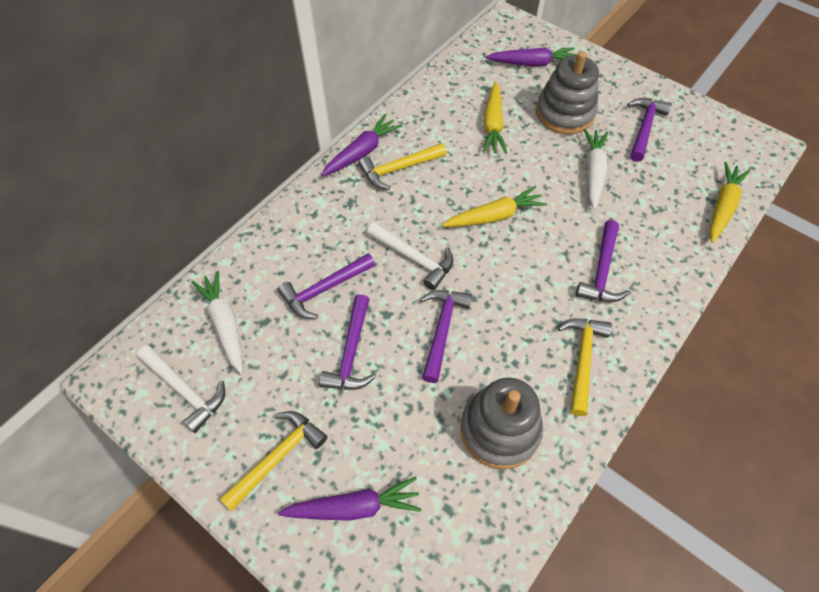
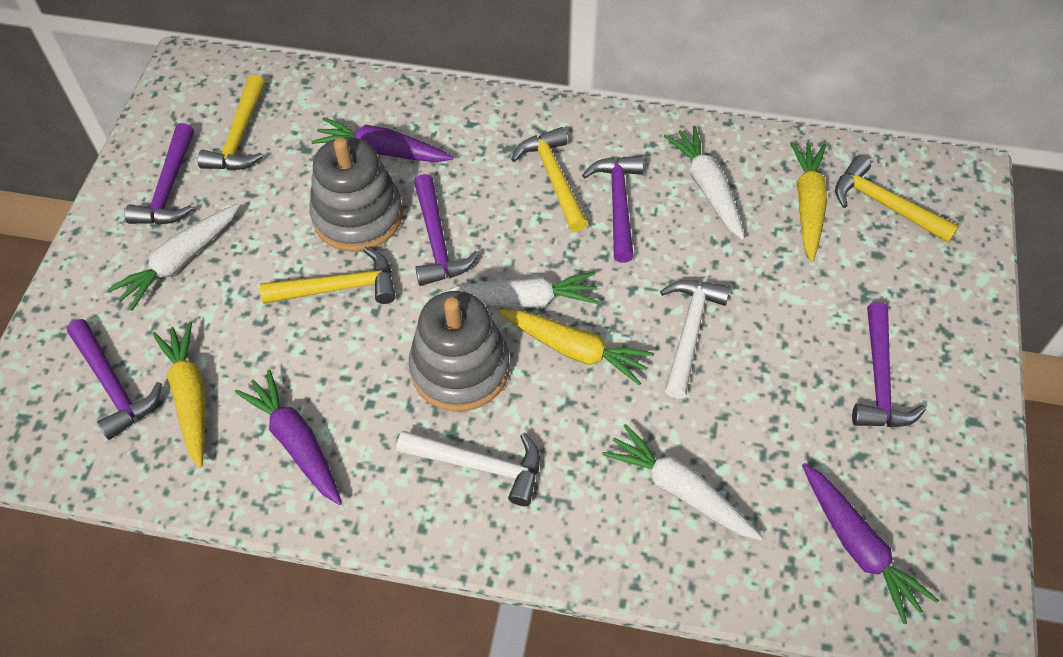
white carrot: [191,271,243,374] [584,129,608,210] = 2 -> [107,204,240,311] [439,272,599,309] [602,424,763,541] [664,126,745,240] = 4
yellow hammer: [220,411,328,511] [359,143,446,190] [558,318,612,416] = 3 -> [197,75,265,170] [260,247,396,304] [511,127,588,232] [835,155,959,243] = 4

